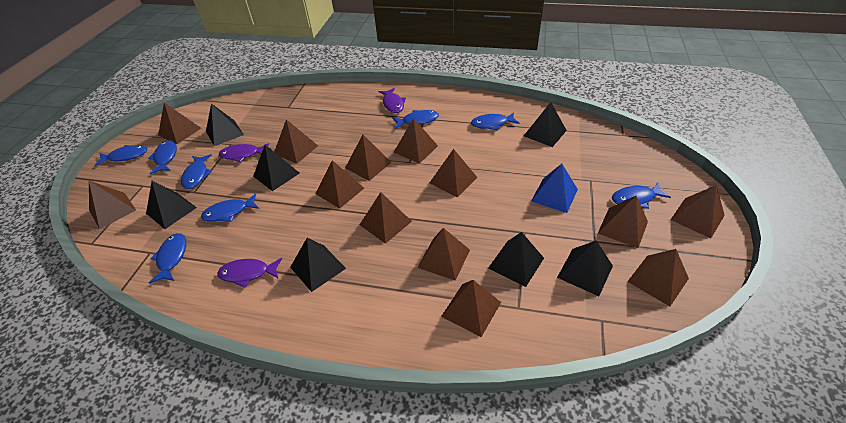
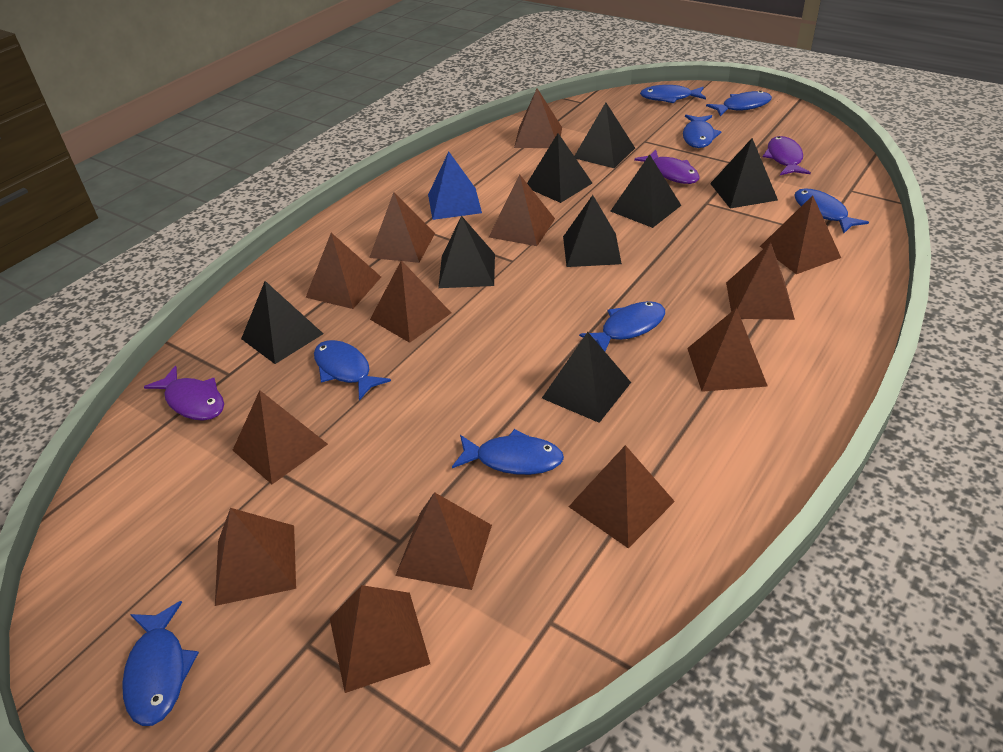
black pyramid: [146,181,197,229] [206,103,244,146] [253,145,300,191] [290,238,346,292] [488,232,544,287] [524,102,567,147] [557,240,613,296] = 7 -> [241,281,323,364] [438,216,495,288] [527,133,592,203] [542,332,631,423] [563,195,622,267] [574,103,635,168] [610,154,682,228] [710,138,778,208] = 8

